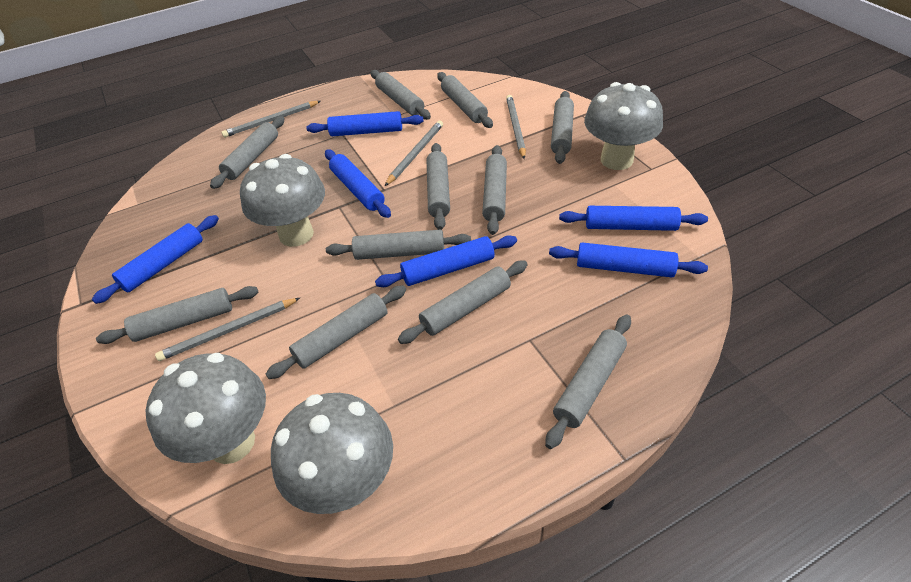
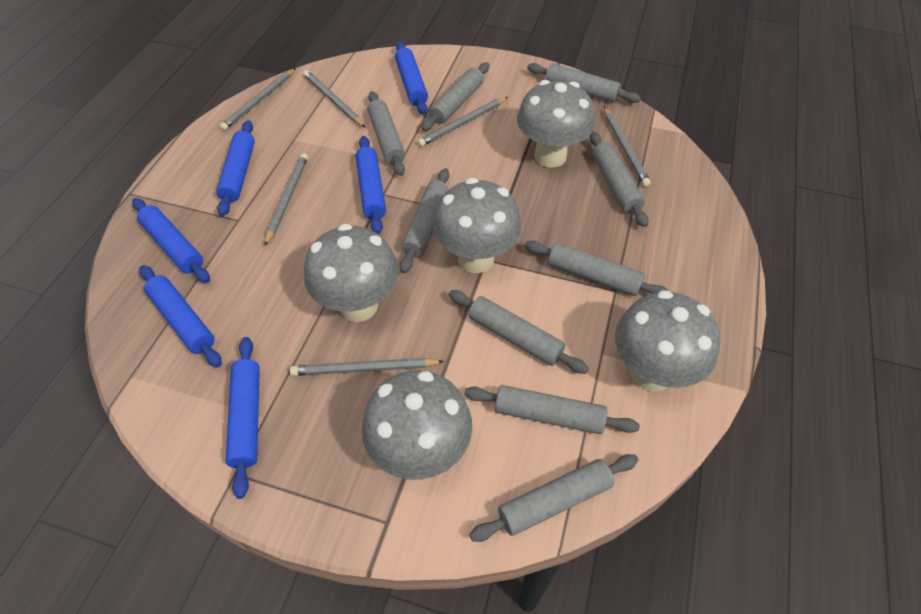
grey mushroom: [145,353,266,464] [240,154,325,247] [271,393,393,514] [584,82,663,170] = 4 -> [304,224,399,322] [362,371,472,480] [432,178,522,273] [517,80,595,168] [615,290,720,392] = 5
grey pencil: [155,298,300,361] [222,101,321,138] [385,121,443,186] [506,95,526,159] = 4 -> [220,68,296,131] [265,154,308,246] [290,358,444,376] [303,70,366,128] [418,97,508,147] [604,107,650,186] = 6
grey rolling pin: [96,286,258,344] [210,116,284,189] [266,285,406,379] [326,230,471,260] [371,70,431,120] [398,260,528,344] [427,143,450,230] [437,72,493,128] [482,145,507,235] [545,315,631,449] [551,91,574,164] = 11 -> [368,91,405,176] [400,168,449,273] [421,62,489,131] [449,290,589,374] [464,385,640,434] [469,454,638,542] [525,241,670,296] [527,63,641,103] [590,132,648,227] = 9

